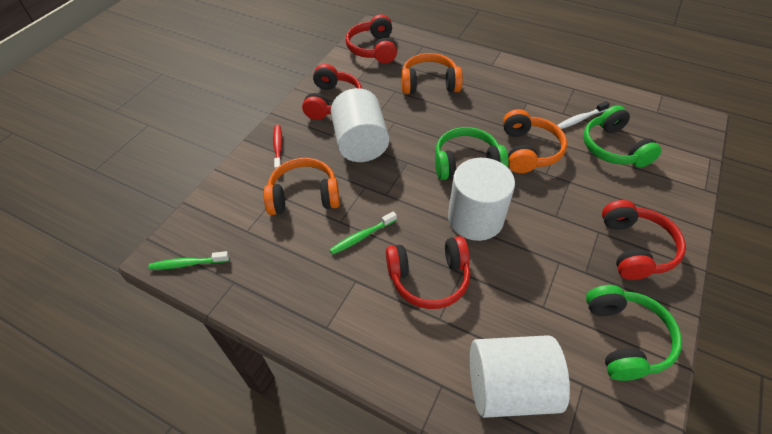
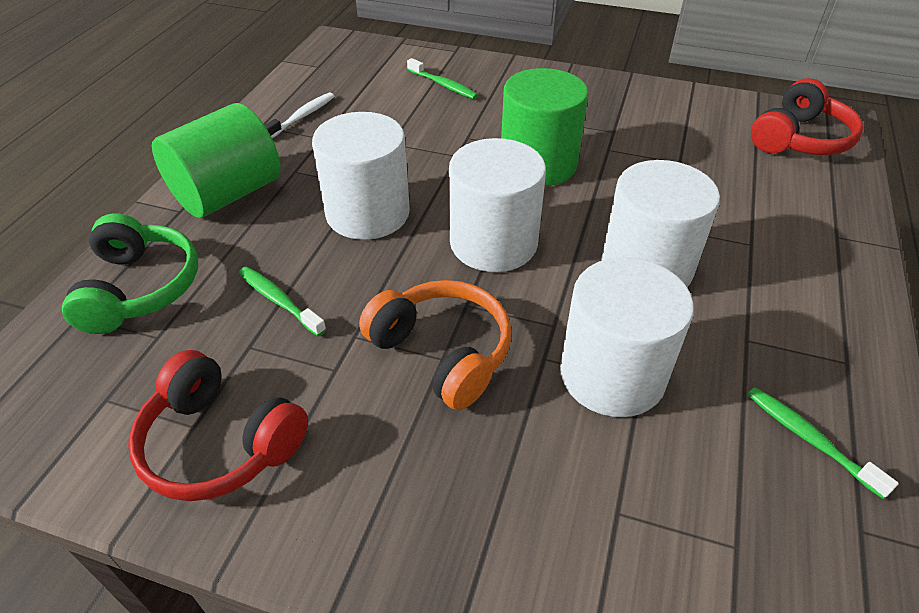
green cylinder: none = 0 -> [152,103,281,218] [501,68,588,186] = 2
green headphones: [435,127,509,180] [583,105,662,168] [586,285,682,381] = 3 -> [62,213,198,334] = 1
green toothbrush: [148,251,230,270] [329,211,397,254] = 2 -> [239,266,326,337] [407,58,478,99] [747,387,899,499] = 3
orange headphones: [263,158,340,215] [401,53,463,94] [503,109,567,173] = 3 -> [359,280,511,410] = 1
red headphones: [302,64,362,120] [346,14,397,63] [386,236,470,309] [602,200,686,280] = 4 -> [128,350,308,501] [751,78,863,155] = 2
red toothbrush: [273,125,282,169] = 1 -> none = 0
white cylinder: [331,88,389,162] [448,158,515,241] [470,335,570,418] = 3 -> [312,112,410,240] [449,138,546,272] [560,257,694,417] [601,160,720,287] = 4

